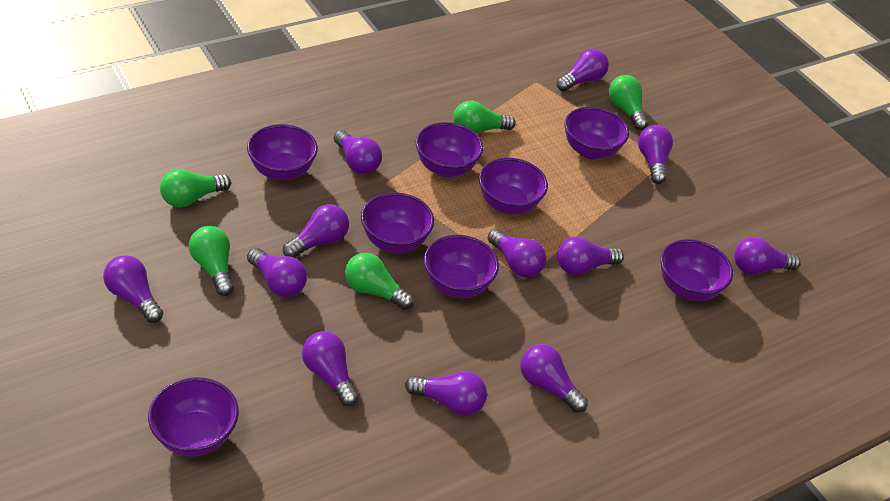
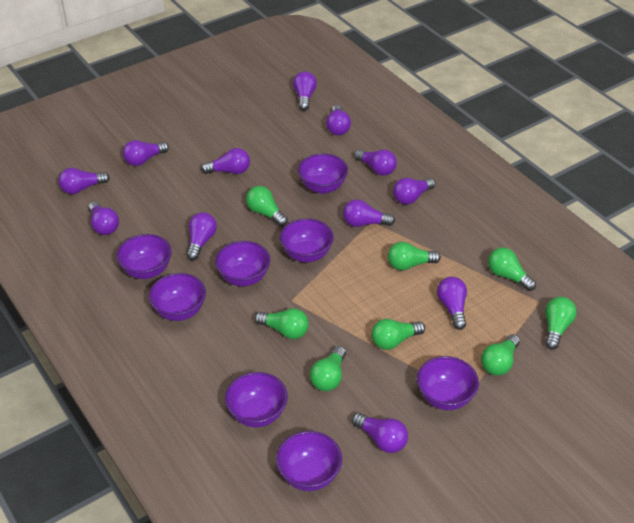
green light bulb: [160,169,231,207] [189,226,234,296] [345,253,414,310] [453,100,516,134] [609,75,648,130] = 5 -> [246,186,288,226] [254,308,309,339] [310,346,346,391] [371,319,425,350] [388,242,441,270] [481,334,520,376] [488,247,536,291] [545,297,577,350] = 8

